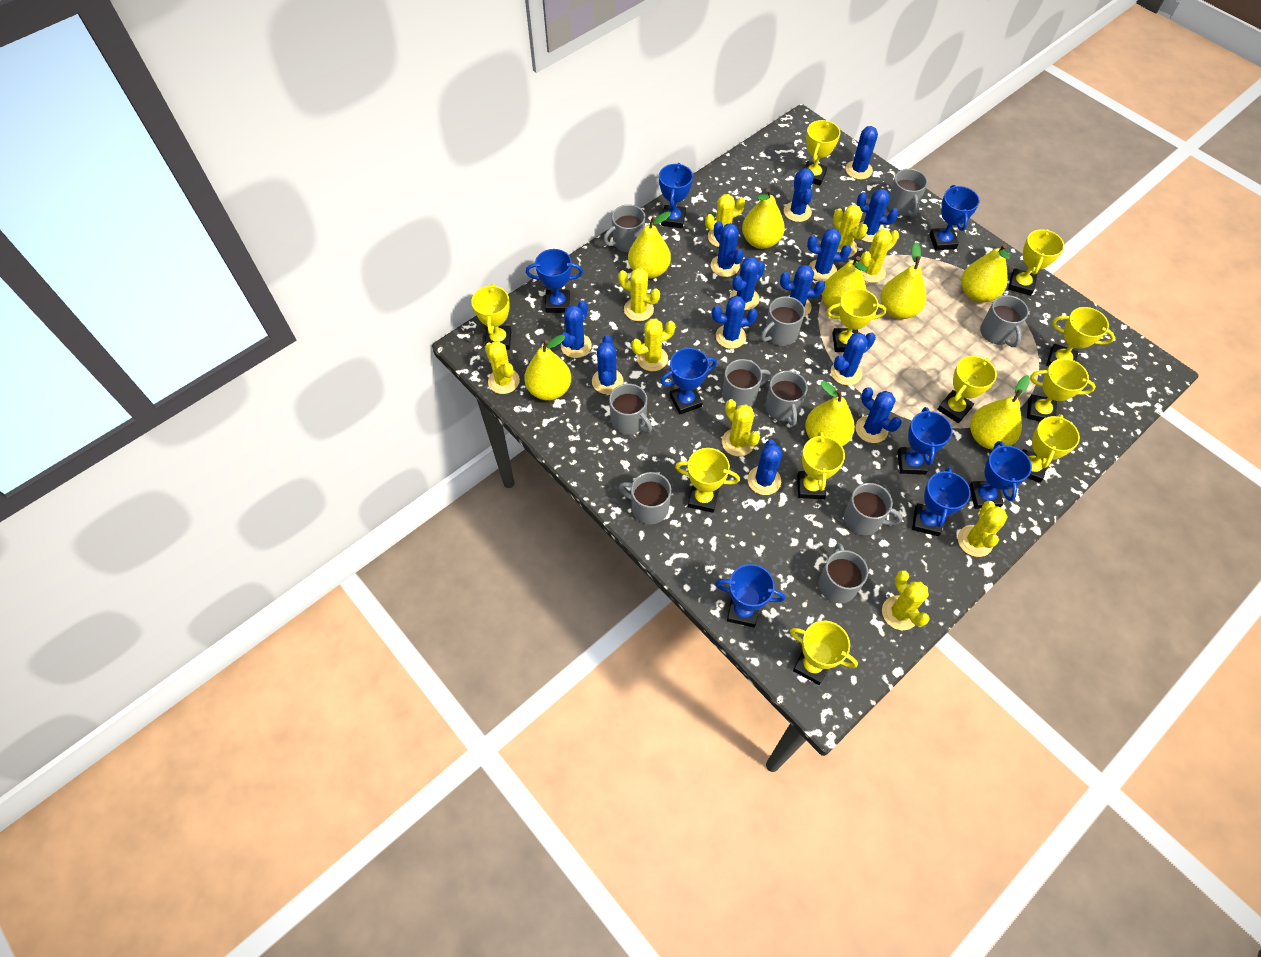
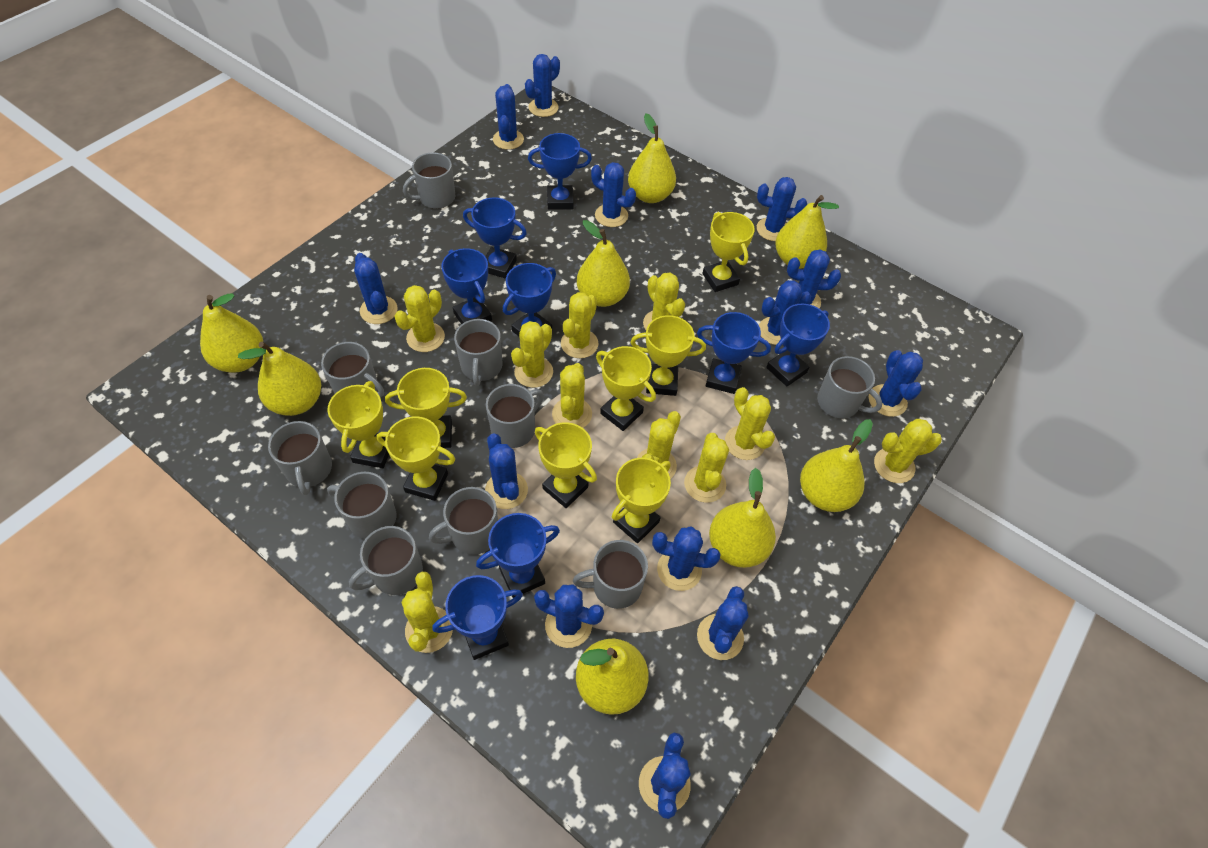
yellow cactus: [485,341,520,394] [618,268,660,321] [631,319,675,371] [705,194,745,247] [722,399,760,456] [833,205,868,258] [860,229,899,283] [882,570,930,630] [958,501,1008,557] = 9 -> [395,285,445,352] [402,572,453,653] [511,321,553,388] [552,363,592,428] [561,292,598,358] [637,411,681,479] [643,273,685,330] [684,433,729,503] [725,387,775,460] [874,419,942,483] = 10
yellow trophy: [471,284,511,350] [675,448,740,513] [790,621,858,685] [797,431,845,499] [804,120,840,185] [827,288,886,352] [937,356,997,423] [1008,229,1064,296] [1022,414,1080,483] [1027,358,1096,422] [1046,307,1115,366] = 11 -> [328,381,389,468] [376,416,455,501] [385,368,467,448] [535,422,597,508] [596,346,656,431] [612,458,671,543] [630,315,706,396] [702,212,755,292] = 8

